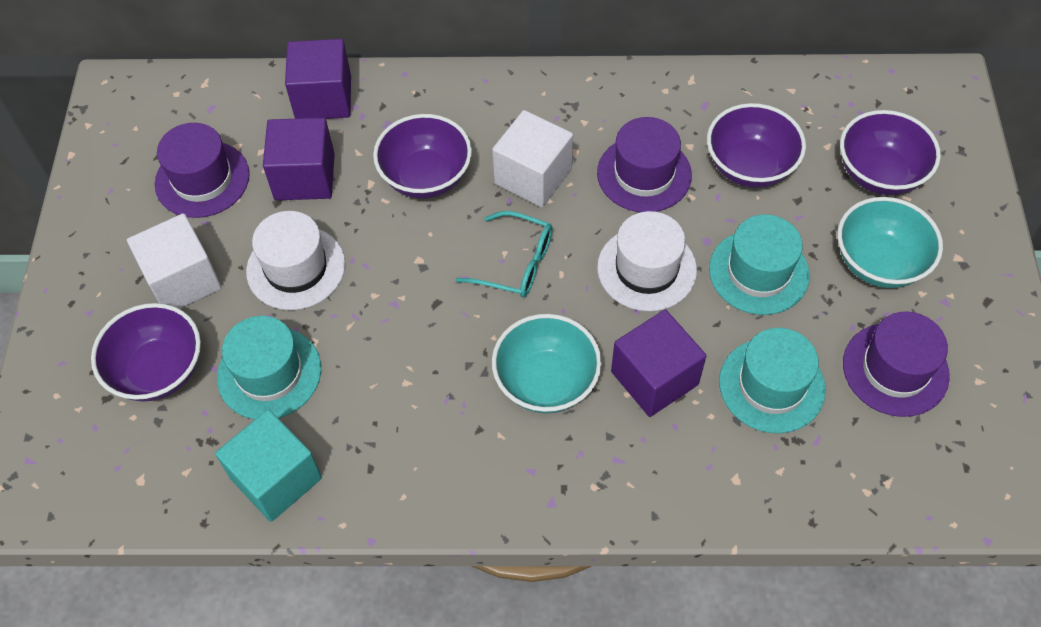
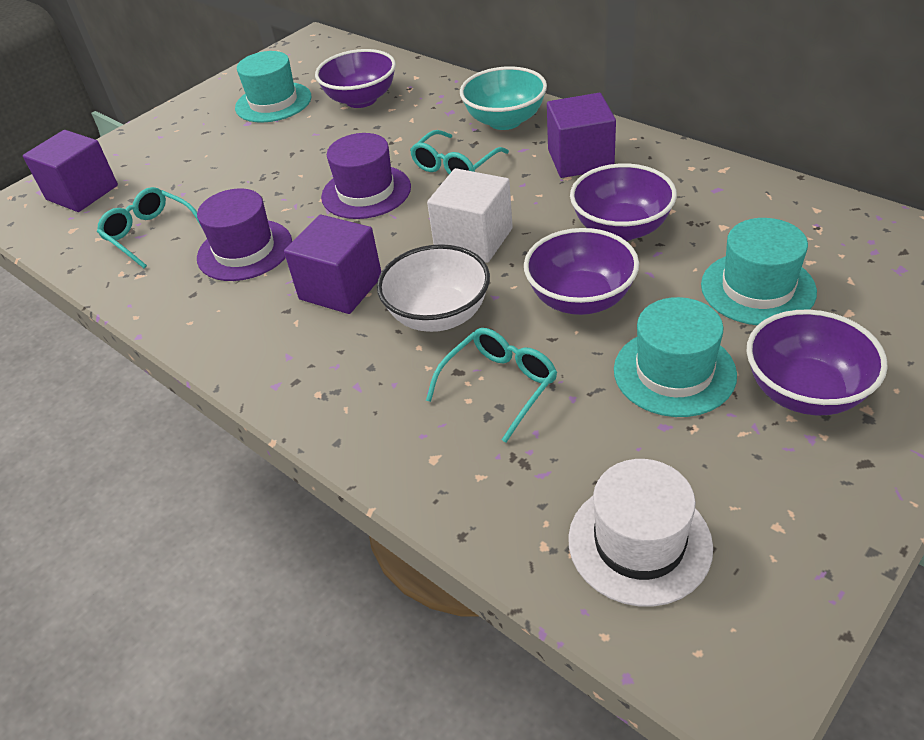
purple hat: [155,123,250,218] [597,117,692,212] [843,312,950,417] = 3 -> [197,188,292,281] [321,133,411,219] = 2
turquoise bowl: [492,314,602,414] [838,197,943,288] = 2 -> [460,66,547,130] = 1
turquoise cube: [215,409,322,522] = 1 -> none = 0
turquoise glasses: [456,211,553,297] = 1 -> [97,187,201,268] [410,130,509,174] [426,328,557,443] = 3
white bowl: none = 0 -> [377,244,490,332] = 1
white cube: [127,213,222,309] [492,110,573,207] = 2 -> [427,168,513,263] = 1
white hat: [246,211,345,310] [597,211,697,312] = 2 -> [568,459,713,607] = 1

